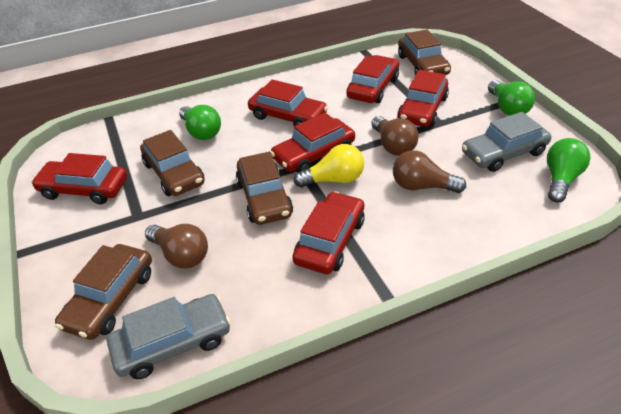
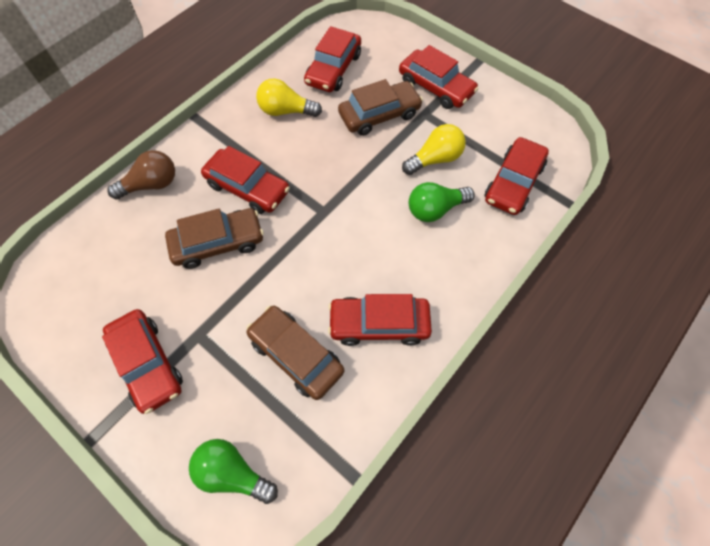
brown car: [55,244,152,340] [140,130,205,196] [236,152,293,225] [398,29,451,76] = 4 -> [165,208,264,269] [246,306,344,400] [338,79,423,136] = 3
brown light bulb: [145,224,208,269] [371,116,419,156] [393,150,466,193] = 3 -> [108,150,175,200] = 1
green light bulb: [179,105,221,140] [488,80,535,116] [547,138,591,203] = 3 -> [189,439,278,504] [409,182,475,222] = 2
grey car: [107,294,231,379] [462,112,551,172] = 2 -> none = 0
yellow light bulb: [294,144,364,188] = 1 -> [256,79,322,117] [402,124,466,175] = 2

